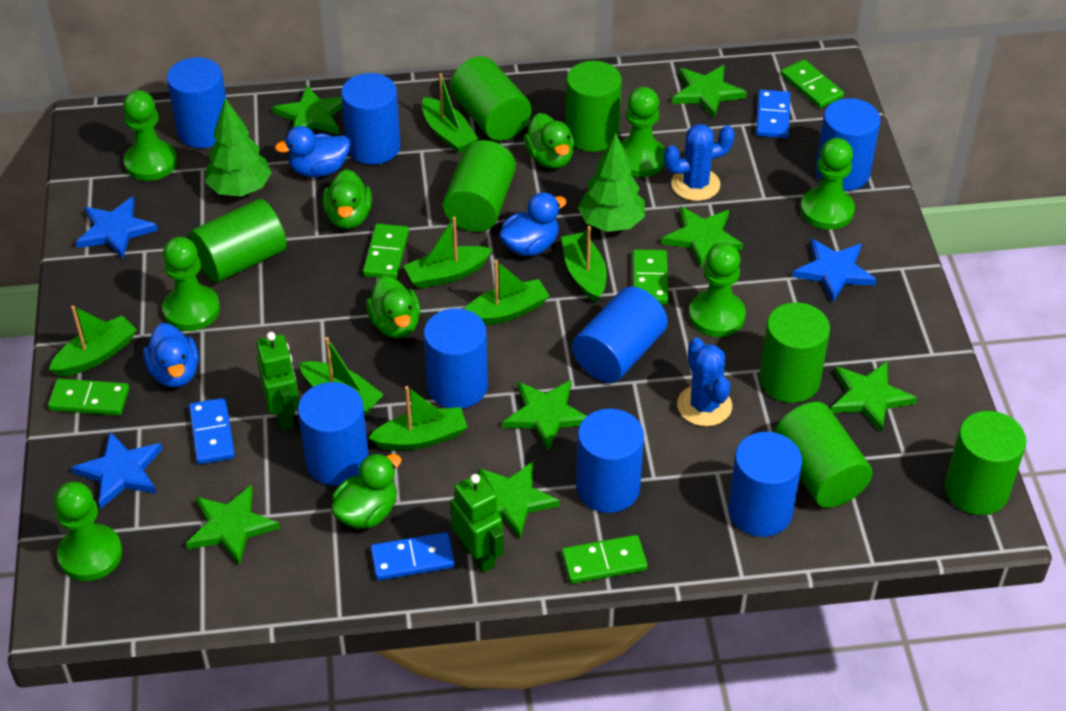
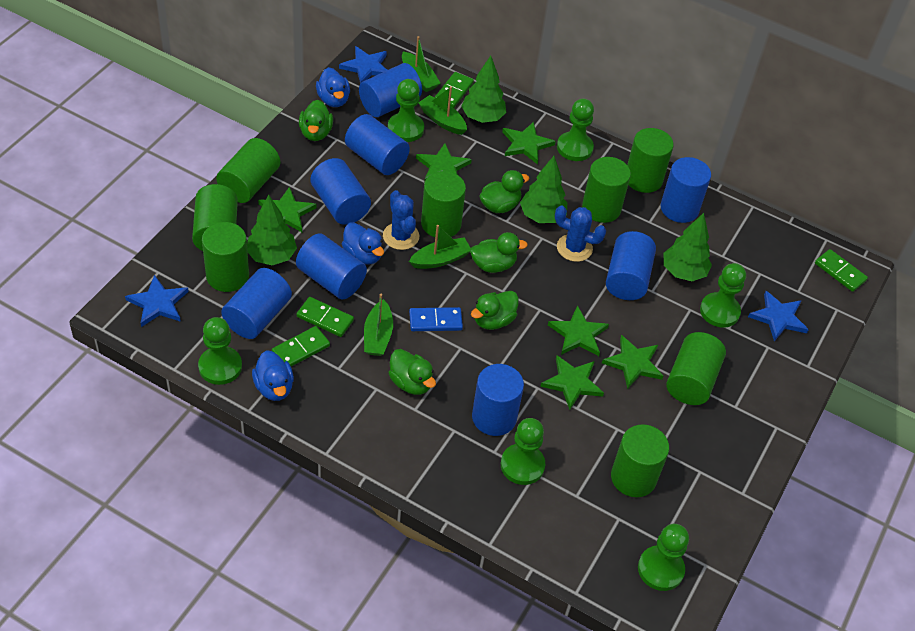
blue domino: [189,398,235,464] [370,532,455,580] [756,90,791,138] = 3 -> [409,307,463,331] = 1
green boat: [49,306,137,377] [299,337,384,415] [368,386,468,450] [404,217,493,289] [422,73,478,153] [464,260,550,325] [561,226,607,303] = 7 -> [364,294,393,356] [402,36,440,92] [409,225,471,269] [418,86,467,135] = 4
green cylinder: [189,199,287,283] [443,140,516,232] [450,56,531,141] [566,61,622,152] [759,302,830,403] [774,402,873,508] [945,411,1026,515] = 7 -> [192,184,238,251] [202,222,249,292] [216,138,280,203] [421,171,466,237] [582,157,631,223] [611,424,669,497] [627,128,674,193] [666,332,726,405] = 8
green domino: [48,378,129,415] [363,224,409,279] [562,535,647,584] [632,249,669,305] [781,60,844,108] = 5 -> [272,326,330,366] [297,297,354,337] [435,72,474,108] [815,249,868,292] = 4
green duck: [322,169,372,229] [331,453,401,528] [366,275,420,338] [524,113,574,169] = 4 -> [299,100,333,141] [389,349,436,395] [470,232,528,273] [471,291,519,330] [480,170,529,213] = 5
green robot: [256,332,299,430] [450,474,504,573] = 2 -> none = 0
green star: [186,485,280,566] [272,85,342,134] [478,461,560,539] [503,380,587,452] [661,206,743,268] [672,65,747,118] [831,361,917,433] = 7 -> [258,187,317,232] [416,143,472,183] [502,122,555,165] [540,355,604,410] [548,305,609,356] [602,335,663,389] = 6
green tree: [205,98,272,196] [578,133,645,232] = 2 -> [247,195,297,265] [461,56,506,123] [520,156,568,223] [664,213,712,281] = 4

